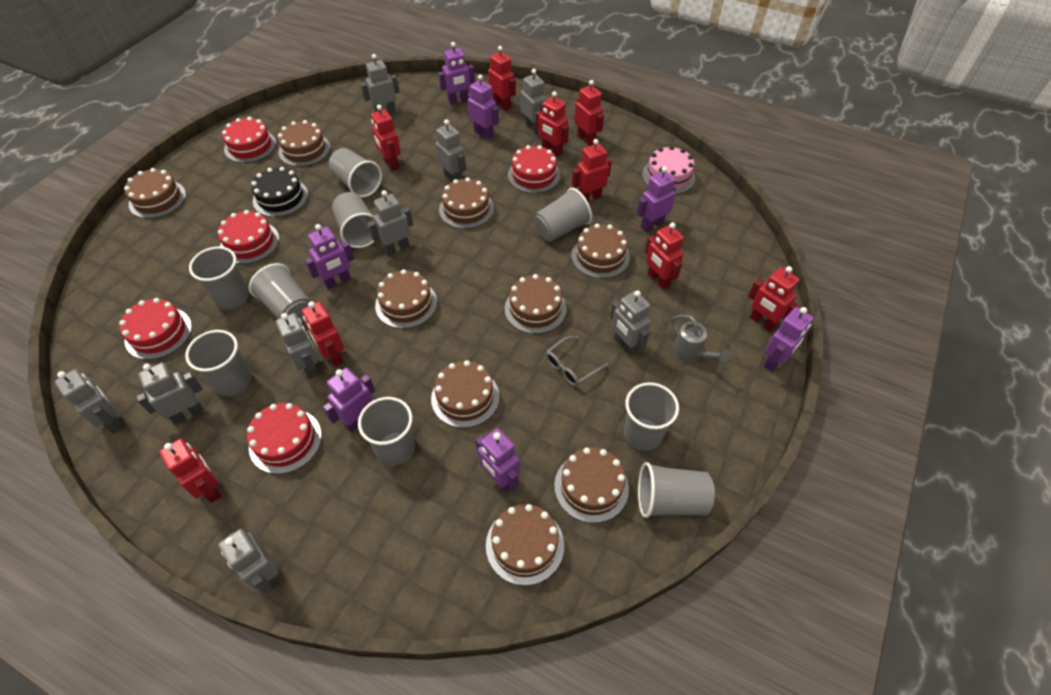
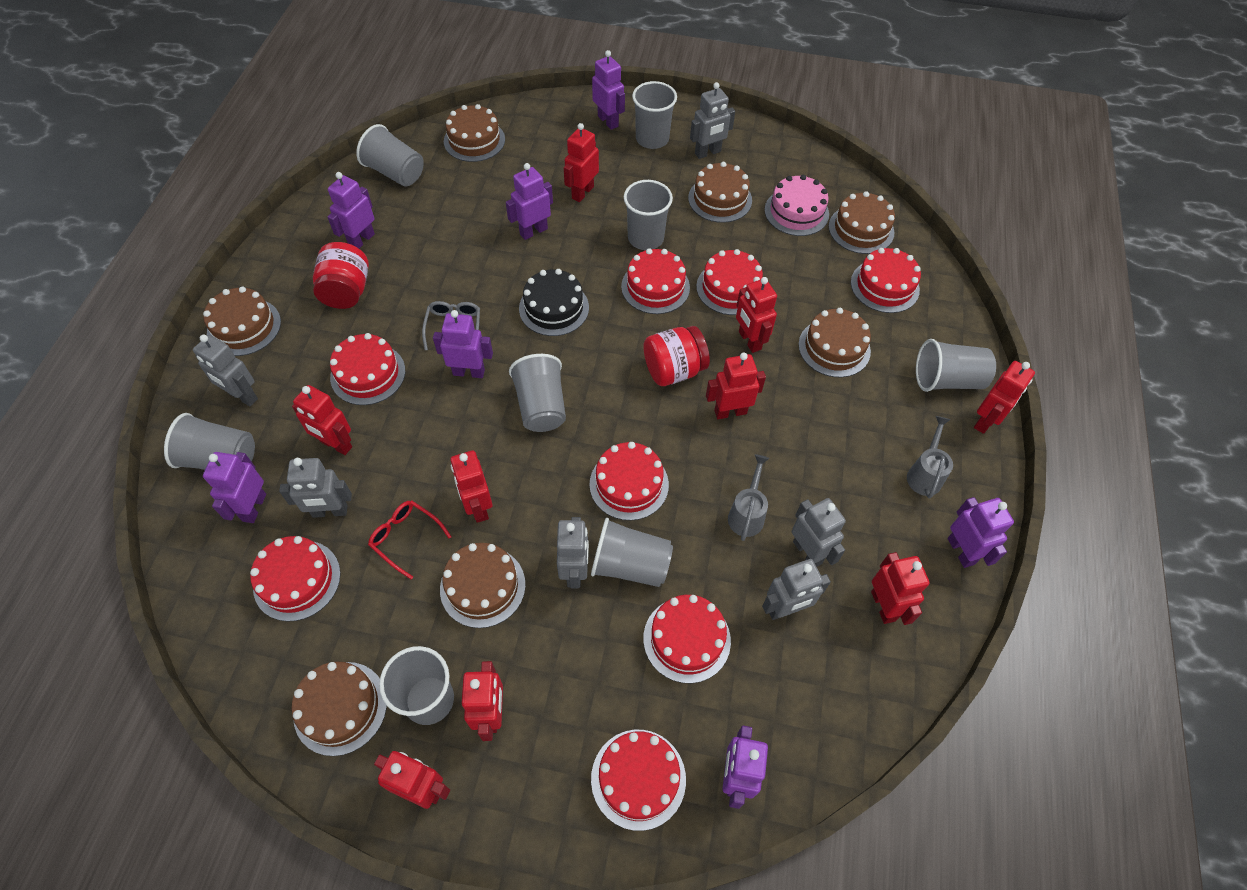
brown cake: [124,168,186,219] [278,120,330,167] [375,269,437,329] [431,360,499,428] [439,177,494,229] [486,504,564,586] [505,274,566,334] [554,448,629,523] [572,224,630,279] = 9 -> [203,287,281,356] [292,661,387,756] [440,543,526,628] [444,104,505,162] [688,162,752,223] [799,308,871,377] [829,191,895,254] = 7
grey cup: [185,330,252,396] [189,247,249,309] [249,263,310,321] [329,148,382,198] [332,192,375,248] [358,397,415,466] [534,188,592,242] [624,382,679,451] [638,462,715,518] = 9 -> [164,413,255,470] [356,124,424,187] [379,646,454,725] [509,354,566,432] [591,518,673,587] [624,180,673,250] [632,81,677,149] [916,339,996,392] = 8
grey robot: [55,369,124,434] [136,362,204,425] [218,529,280,594] [276,313,319,379] [360,54,399,114] [368,190,413,256] [435,119,466,182] [521,69,547,135] [610,290,651,356] = 9 -> [193,334,258,406] [279,458,352,518] [557,517,589,588] [690,82,735,159] [762,559,831,620] [792,498,846,567] = 6
grey watering can: [672,315,730,362] = 1 -> [728,455,769,541] [907,416,953,499] = 2
red cake: [119,298,192,360] [218,210,279,264] [222,117,276,163] [247,403,322,474] [508,145,560,193] = 5 -> [250,536,341,622] [330,333,405,405] [589,442,669,521] [591,730,686,831] [621,248,690,314] [643,595,731,683] [696,249,763,315] [851,248,921,313] = 8
red glasses: none = 0 -> [368,500,452,579] = 1
red jar: none = 0 -> [313,242,369,309] [643,326,710,386] = 2

